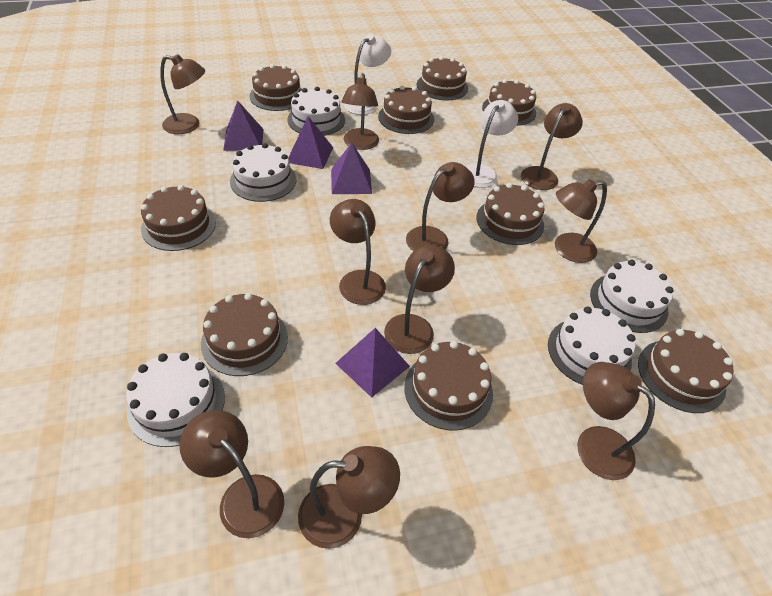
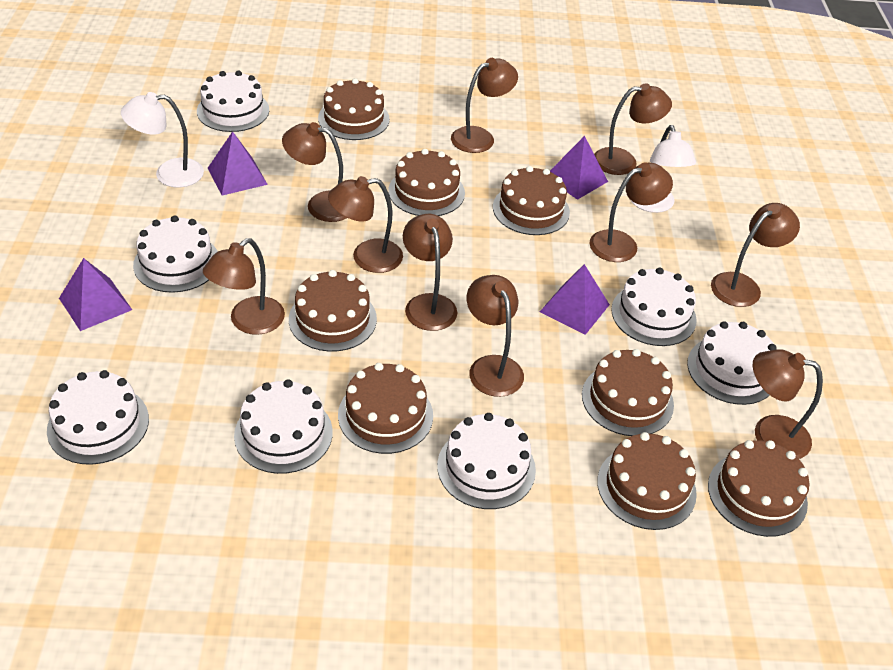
brown cake: [141,185,216,251] [201,293,288,376] [249,64,302,111] [378,86,434,134] [404,341,493,431] [417,56,468,101] [477,183,545,245] [482,79,536,126] [638,329,734,413] = 9 -> [289,270,377,352] [318,78,390,140] [338,363,433,454] [388,149,465,216] [493,166,570,235] [582,349,674,436] [597,432,697,530] [708,440,810,537] = 8
white cake: [126,353,225,447] [230,143,296,202] [287,87,345,136] [548,307,635,385] [590,260,674,333] = 5 -> [47,370,149,465] [133,215,218,293] [197,70,269,132] [234,379,333,474] [437,413,536,509] [611,267,697,346] [687,321,777,405] = 7

